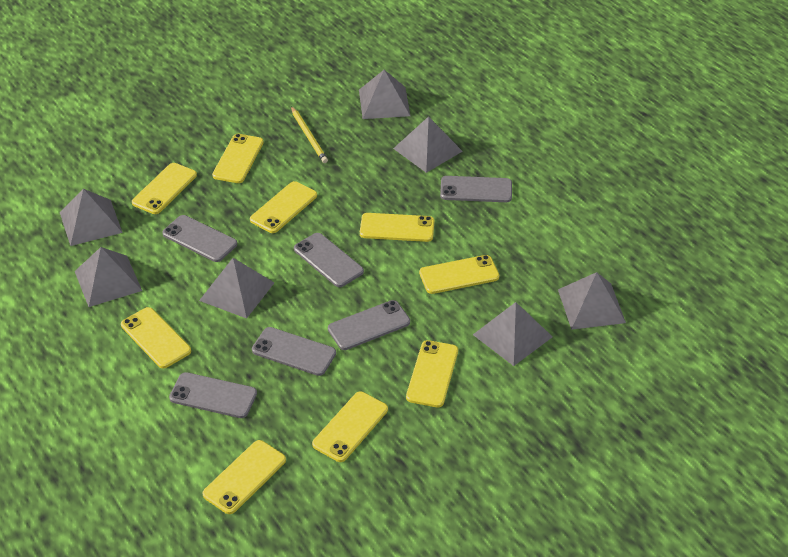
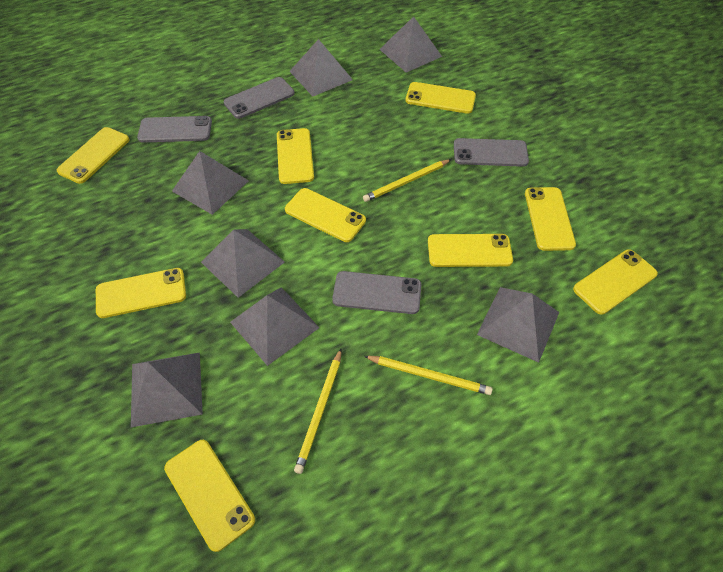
grey phone: [162,215,237,262] [169,372,257,418] [252,327,336,376] [294,233,364,287] [328,300,410,350] [440,176,512,202] = 6 -> [137,116,212,143] [224,77,295,119] [332,271,421,314] [454,138,529,167] = 4
yellow pencil: [291,106,328,163] = 1 -> [294,349,342,474] [363,159,452,202] [364,356,493,395] = 3

